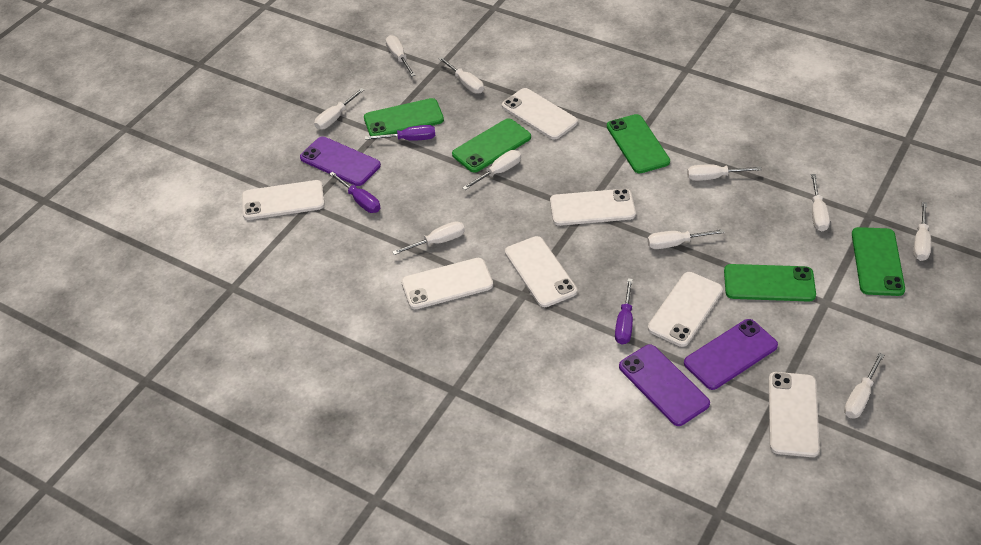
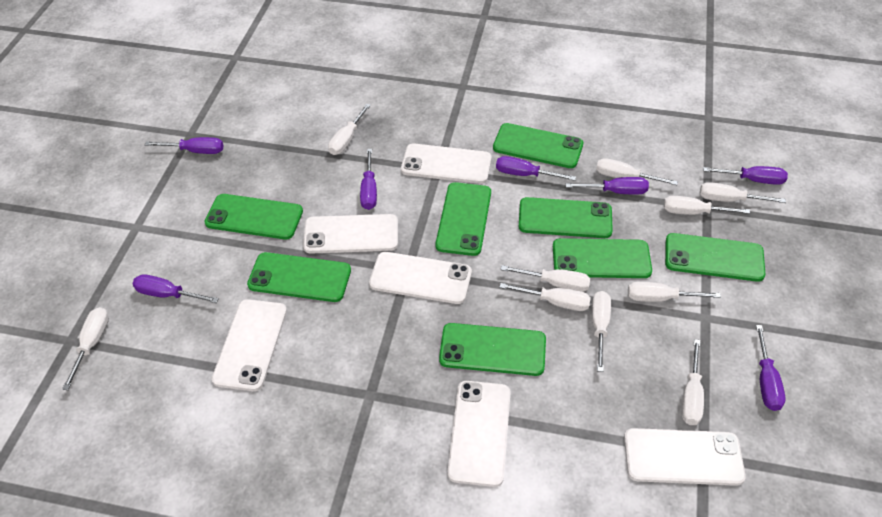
green phone: [364,98,444,136] [452,118,531,173] [607,114,670,173] [724,264,816,302] [852,227,905,296] = 5 -> [204,194,303,239] [247,252,351,302] [436,182,491,256] [439,323,546,376] [493,123,583,168] [519,197,613,238] [553,238,652,278] [665,233,765,282] = 8
purple phone: [300,136,381,186] [619,344,710,426] [684,319,778,390] = 3 -> none = 0
purple screwdriver: [329,171,380,213] [365,125,435,141] [615,278,633,345] = 3 -> [133,274,219,303] [145,137,223,154] [360,149,377,210] [496,156,576,181] [566,177,649,195] [703,166,788,185] [756,325,785,411] = 7
white phone: [242,180,325,220] [401,258,493,309] [502,88,578,140] [505,236,577,307] [550,189,636,226] [648,272,723,347] [769,372,820,457] = 7 -> [212,299,287,391] [303,214,398,254] [369,252,472,304] [401,143,491,184] [447,381,511,487] [624,428,746,486] = 6

